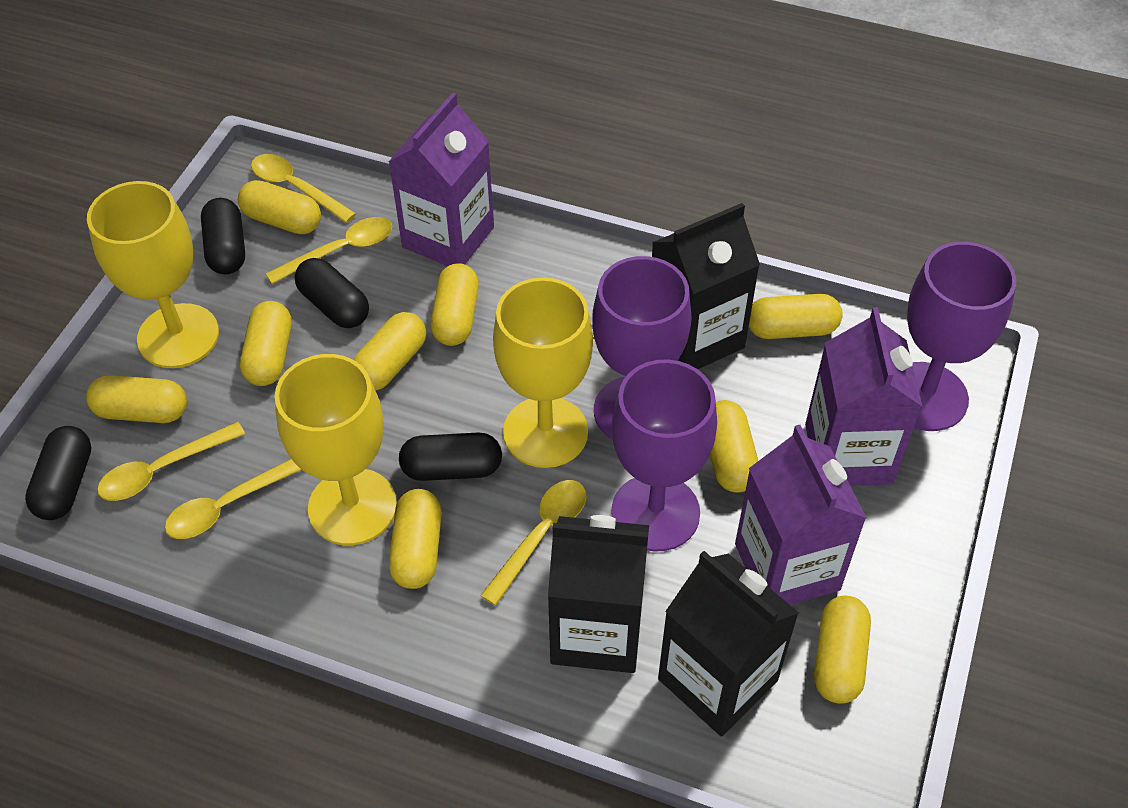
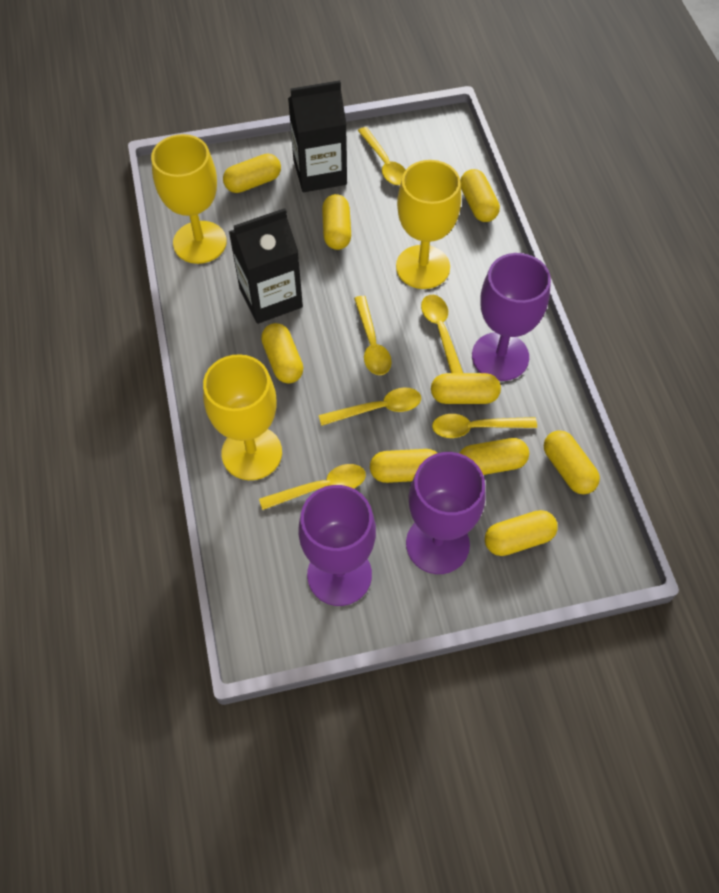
black capsule: [25,426,91,520] [201,198,245,274] [295,258,369,328] [399,433,502,481] = 4 -> none = 0
black carton: [548,515,649,673] [652,203,760,369] [658,551,799,736] = 3 -> [229,208,303,324] [288,80,347,192] = 2
purple carton: [389,93,494,266] [735,425,867,605] [805,307,923,486] = 3 -> none = 0
yellow spoon: [97,422,245,501] [165,459,301,539] [251,154,356,223] [266,217,392,284] [480,480,586,605] = 5 -> [259,464,366,510] [319,387,421,426] [354,296,391,375] [358,127,406,185] [421,295,463,373] [432,414,537,438] = 6

